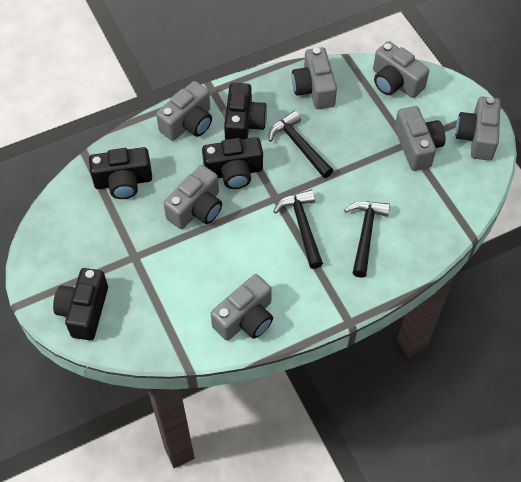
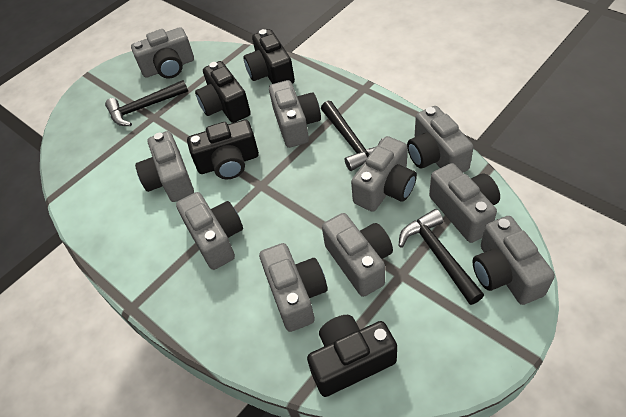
grey camera: [156,81,212,141] [163,165,222,229] [211,274,273,341] [292,47,337,109] [373,41,429,98] [395,106,446,171] [456,96,501,161] = 7 -> [131,27,194,78] [135,131,194,202] [176,192,243,270] [259,243,328,332] [269,80,321,148] [322,213,393,297] [351,136,417,212] [407,106,474,172] [429,163,500,243] [472,216,555,305] = 10

